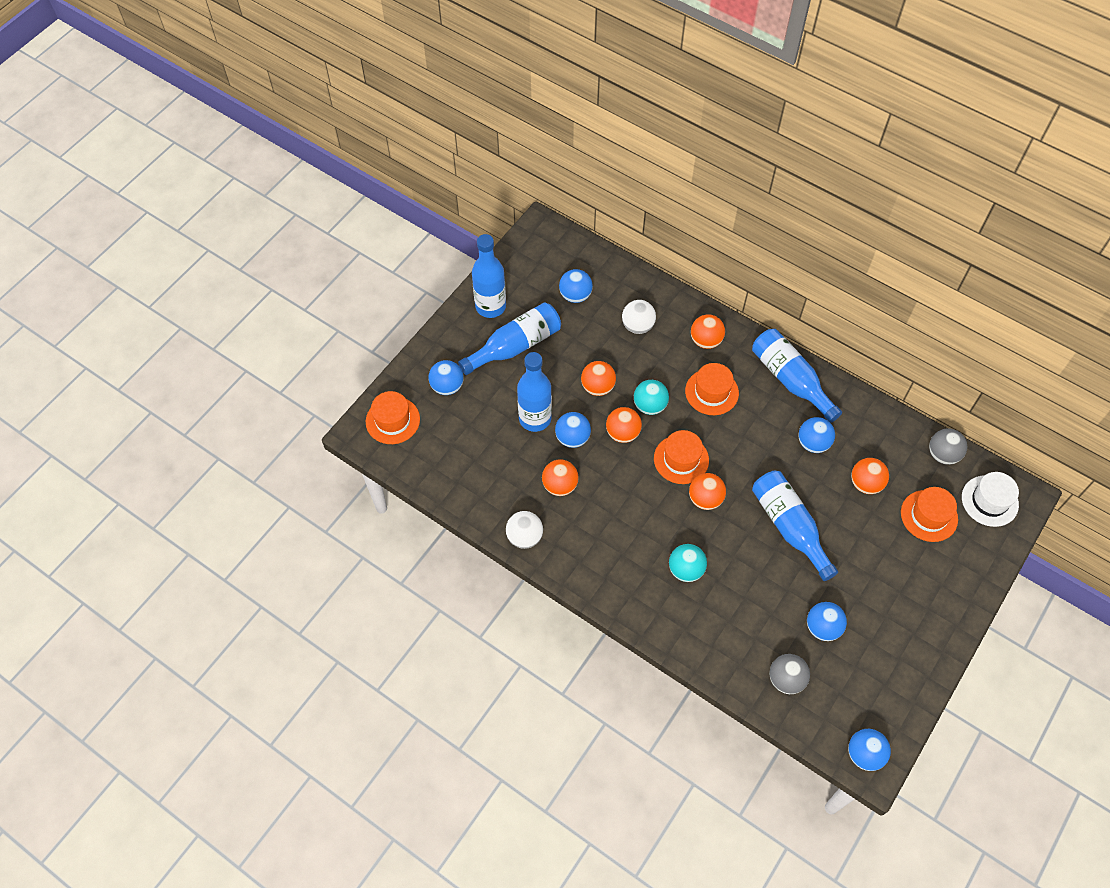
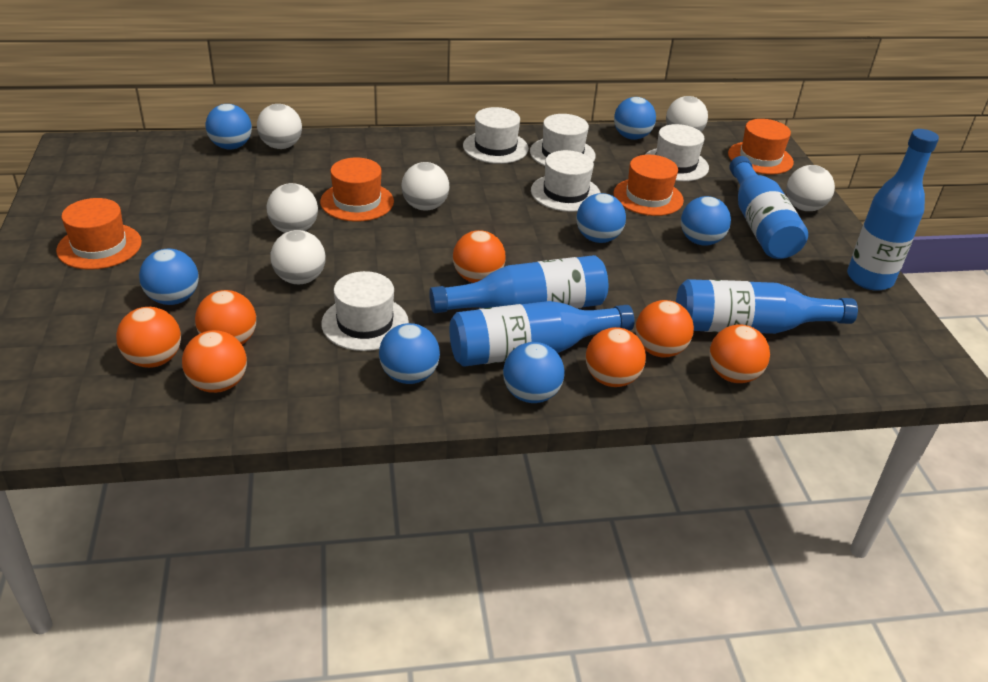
blue ball: [429,360,464,395] [555,412,591,448] [559,269,593,303] [798,417,835,453] [807,602,847,641] [848,729,891,771] = 6 -> [139,249,199,305] [205,104,252,150] [379,323,440,384] [503,342,564,403] [576,193,626,243] [614,97,656,140] [681,196,731,246] = 7
grey ball: [770,654,810,694] [929,428,967,465] = 2 -> none = 0
orange ball: [542,459,579,496] [581,361,616,396] [606,407,642,443] [689,473,726,510] [691,314,725,349] [851,458,889,494] = 6 -> [116,307,181,368] [182,330,247,393] [195,290,256,344] [453,230,506,283] [586,327,646,387] [635,300,694,357] [709,325,770,383] = 7
turquoise ball: [634,380,669,415] [669,544,707,582] = 2 -> none = 0
white ball: [506,511,543,549] [622,300,656,334] = 2 -> [257,104,302,149] [267,183,318,233] [271,230,326,284] [401,162,450,210] [666,96,708,132] [786,165,835,211] = 6
white hat: [962,472,1019,527] = 1 -> [321,271,409,351] [463,107,529,164] [530,114,596,166] [531,150,601,212] [645,124,709,181] = 5

